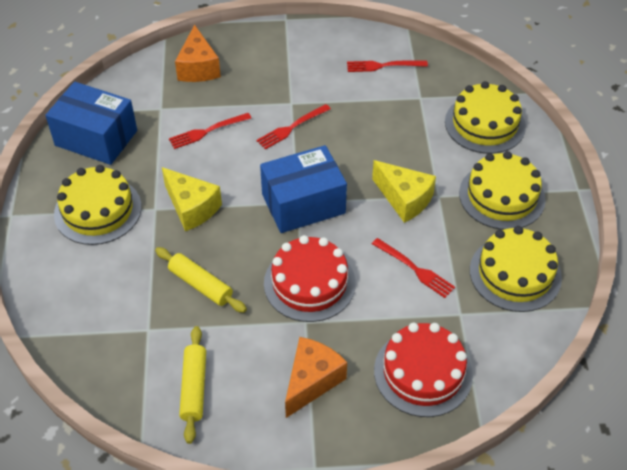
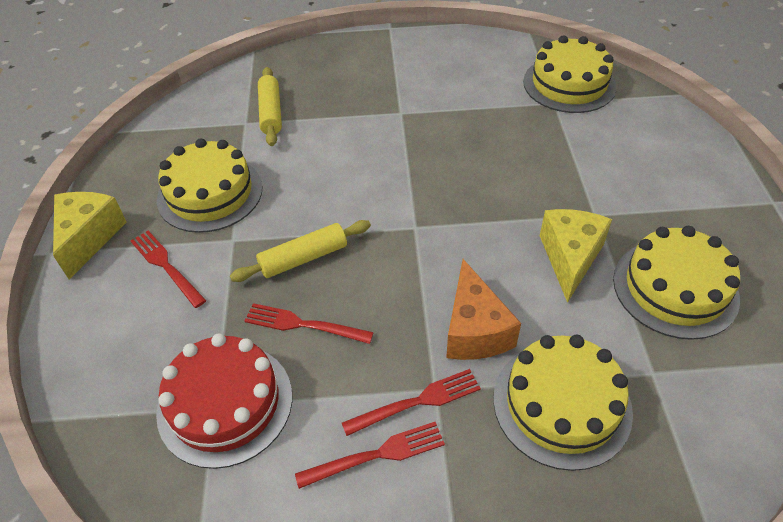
blue box: [45,82,137,165] [260,145,347,233] = 2 -> none = 0
orange cheese: [175,25,221,82] [285,337,347,418] = 2 -> [446,259,521,360] = 1
red cake: [264,235,356,322] [374,323,473,417] = 2 -> [156,333,292,469] = 1

